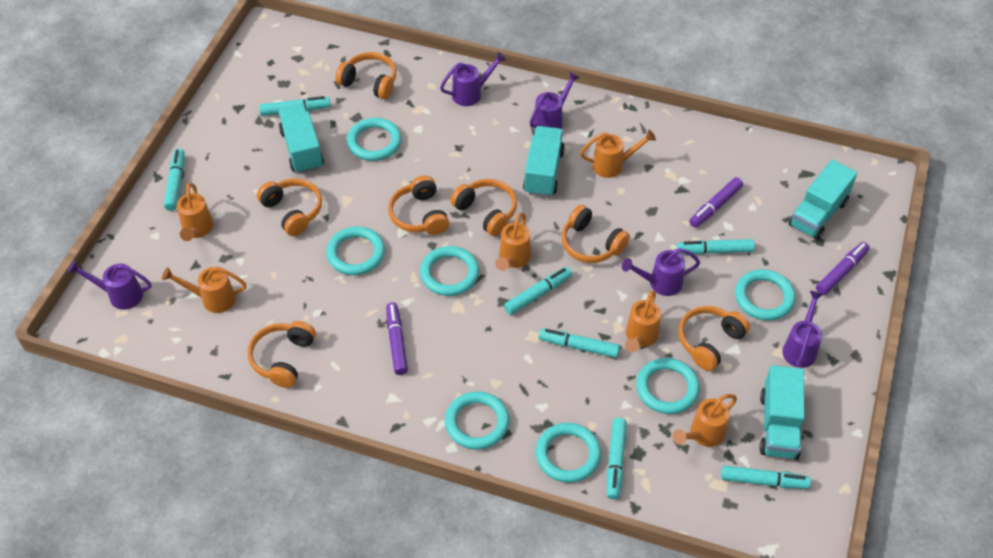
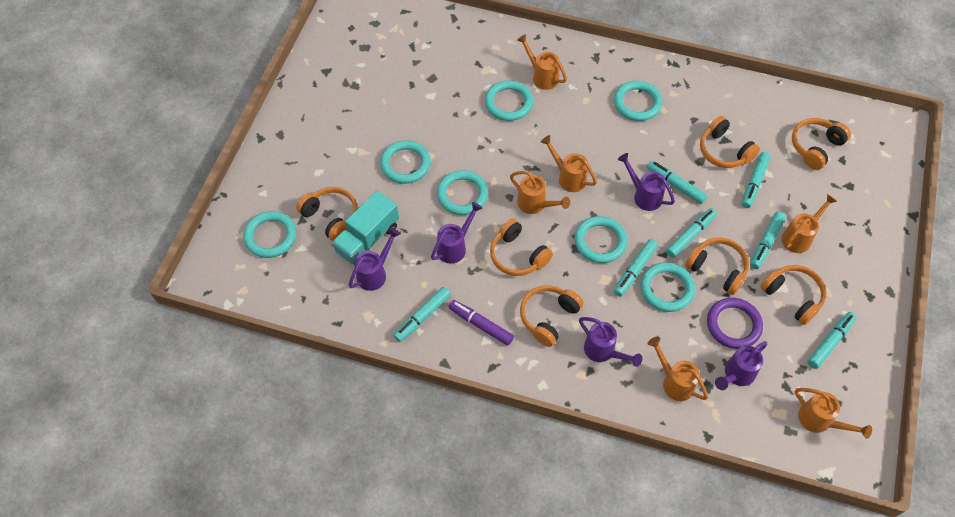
purple marker: [386,302,408,375] [689,177,743,228] [816,242,870,295] = 3 -> [449,300,514,345] = 1
purple ring: none = 0 -> [707,298,763,349] = 1
turquoise truck: [278,104,324,174] [523,126,565,197] [759,365,804,459] [789,160,857,240] = 4 -> [332,191,399,265] = 1

